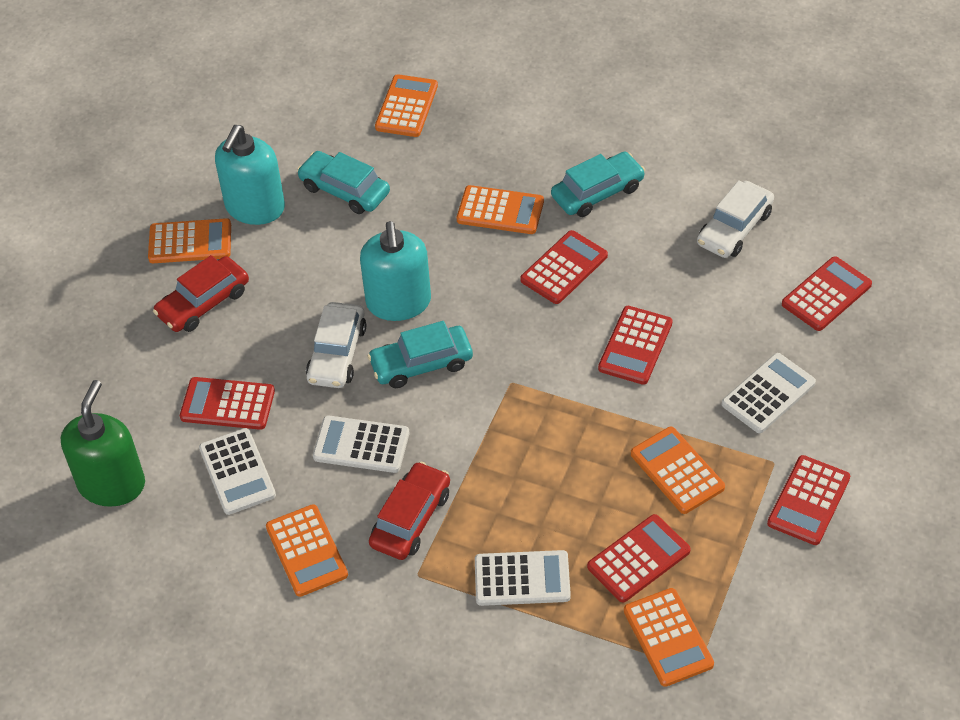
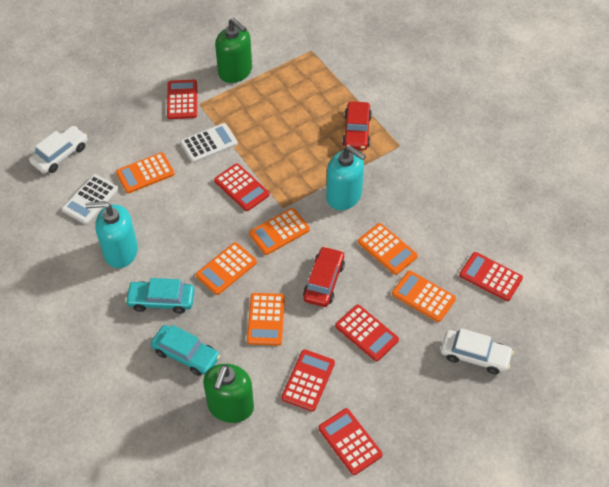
green soap dispenser: [61,380,145,507] = 1 -> [203,364,254,423] [215,18,252,83] = 2
turquoise car: [297,151,390,214] [367,321,473,388] [551,152,645,217] = 3 -> [125,278,195,314] [151,325,220,376] = 2
white calculator: [199,428,276,515] [313,416,410,473] [475,550,571,606] [722,353,816,433] = 4 -> [62,175,118,224] [180,123,238,163] = 2

